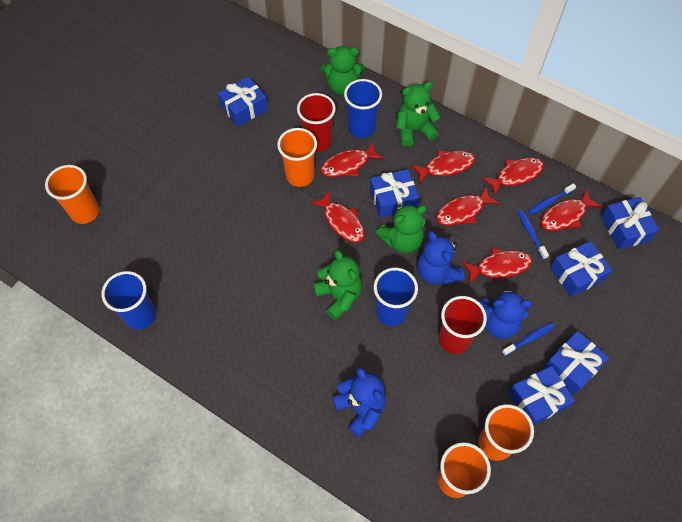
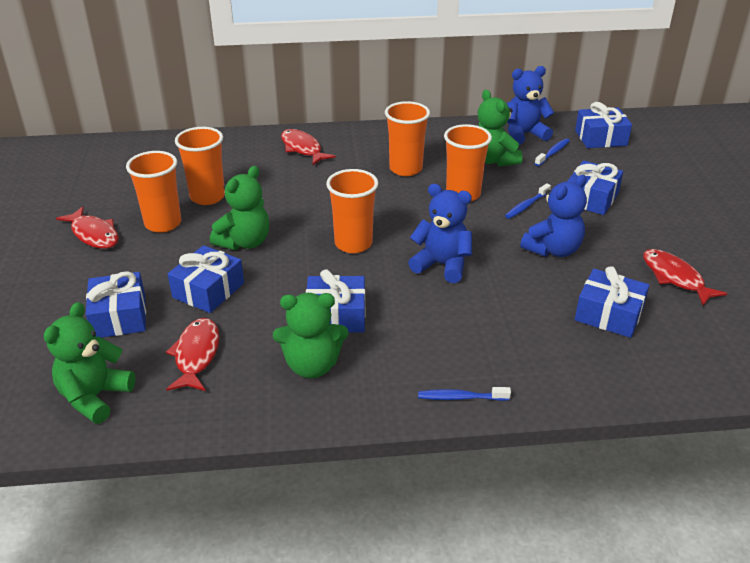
blue cup: [102,271,156,330] [344,79,382,138] [374,268,418,326] = 3 -> none = 0
orange cup: [45,165,100,224] [277,128,317,187] [438,442,491,498] [478,404,534,461] = 4 -> [126,151,181,233] [175,127,225,205] [326,169,378,253] [385,101,430,176] [444,124,492,202] = 5
red cup: [297,93,336,152] [439,296,487,354] = 2 -> none = 0
red fish: [310,191,365,243] [320,142,384,177] [411,151,475,184] [436,186,500,226] [462,248,532,284] [482,157,544,196] [541,189,602,231] = 7 -> [56,206,119,249] [166,318,219,391] [281,129,336,165] [643,249,727,306] = 4

